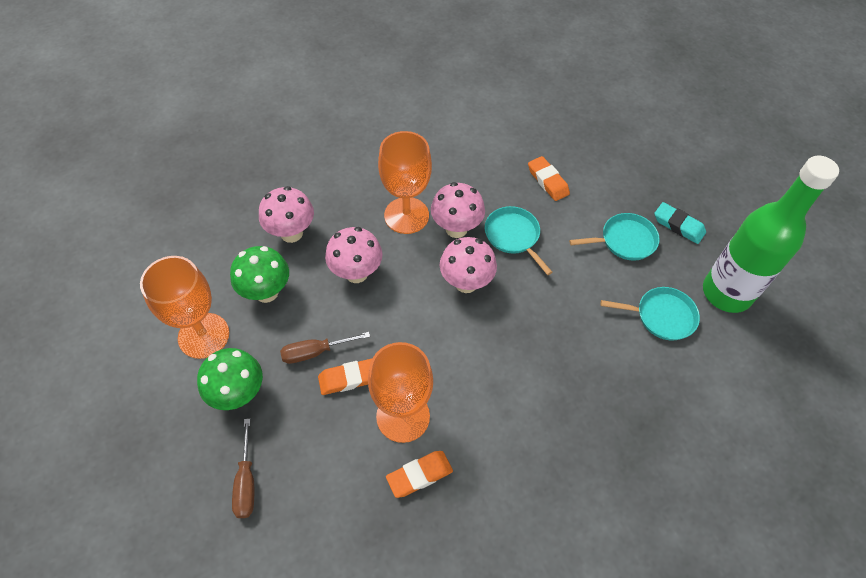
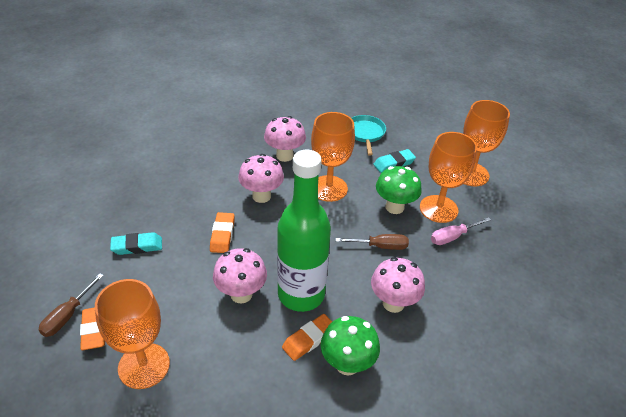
orange goblet: [140,256,229,359] [368,342,433,443] [378,131,432,234] = 3 -> [95,279,170,389] [311,112,355,202] [420,132,477,223] [463,100,510,186] = 4
pink screwdriver: none = 0 -> [431,217,491,245] = 1
turquoise eraser: [654,202,706,244] = 1 -> [110,232,162,255] [373,149,416,173] = 2
turquoise pan: [485,206,553,275] [569,213,660,261] [601,287,700,341] = 3 -> [351,115,386,156] = 1

